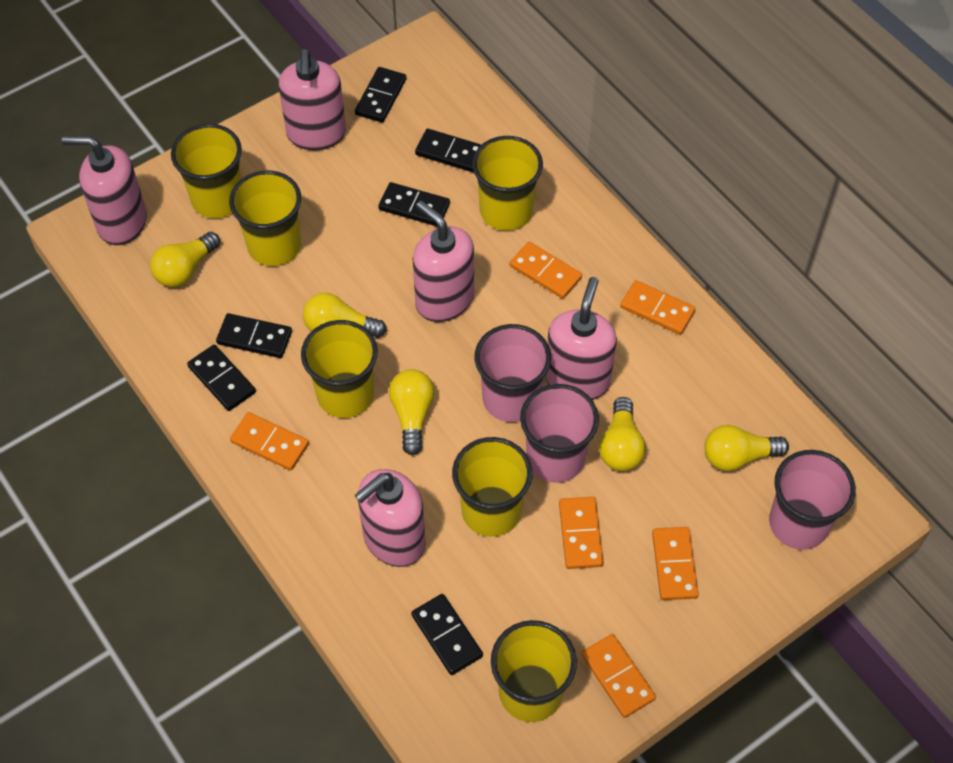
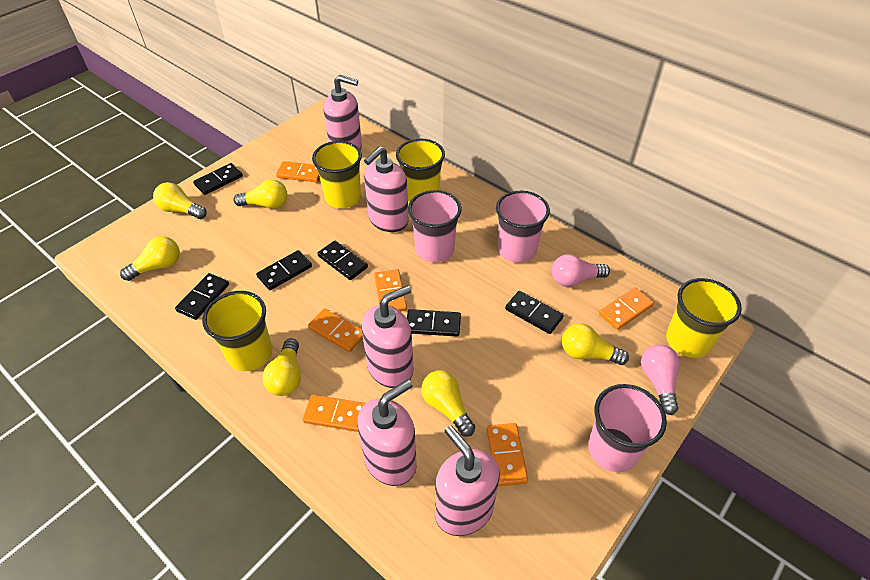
pink light bulb: none = 0 -> [552,254,610,287] [641,344,680,415] = 2
yellow cup: [171,124,242,218] [229,170,301,266] [301,320,378,418] [452,437,532,537] [472,136,543,230] [491,620,577,722] = 6 -> [202,291,272,371] [312,141,362,208] [396,139,445,203] [666,278,742,358] = 4
yellow light bulb: [150,232,220,287] [303,293,387,338] [389,369,434,456] [599,397,646,471] [704,425,789,471] = 5 -> [120,236,180,281] [153,182,207,219] [233,179,287,209] [262,338,301,396] [421,370,475,437] [562,323,629,365] = 6

